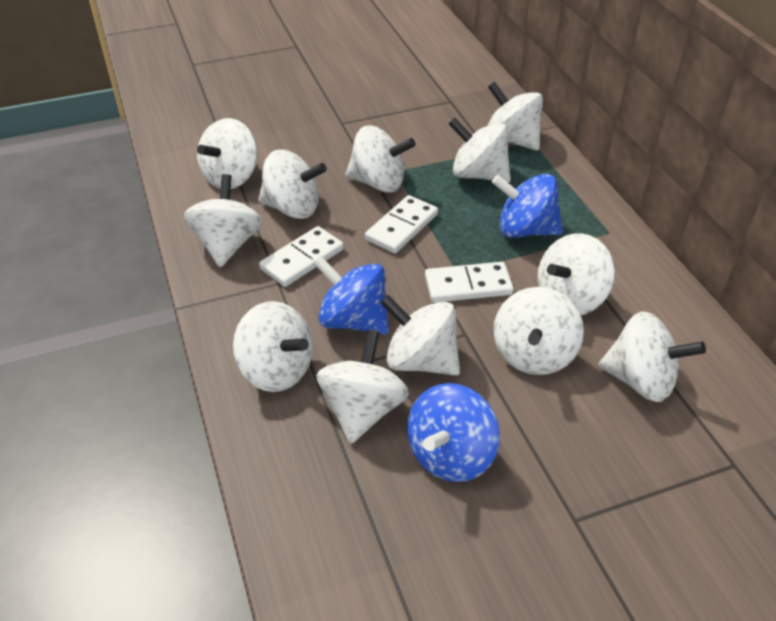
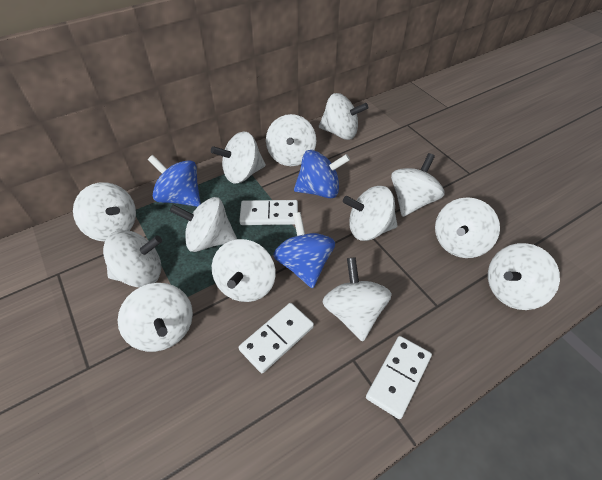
white spinning top: [184,174,263,267] [197,118,257,189] [233,301,313,392] [258,149,327,219] [316,329,409,444] [345,125,416,192] [380,295,460,376] [449,118,511,183] [488,82,543,150] [493,287,584,375] [538,233,615,315] [598,311,706,402] = 12 -> [73,182,136,241] [103,230,162,287] [117,283,193,352] [170,197,237,252] [211,132,266,184] [212,239,276,302] [266,114,316,166] [319,93,368,140] [322,257,392,341] [343,186,398,241] [391,153,445,217] [435,197,500,258] [488,243,560,310] = 13

